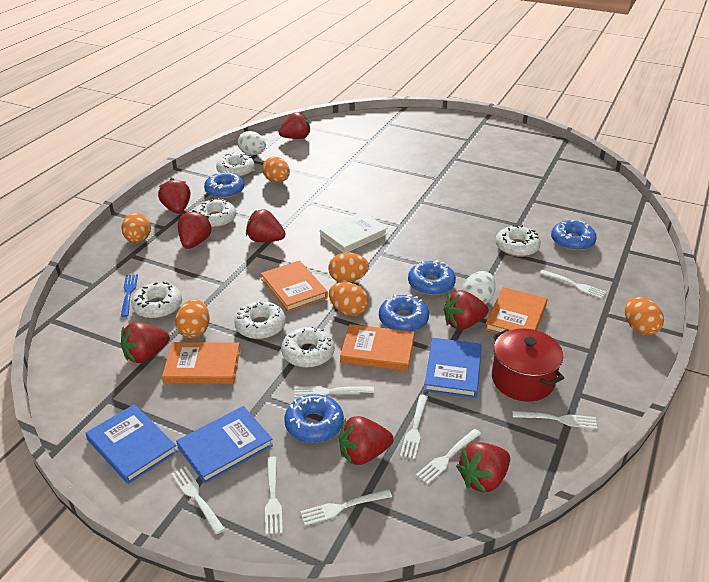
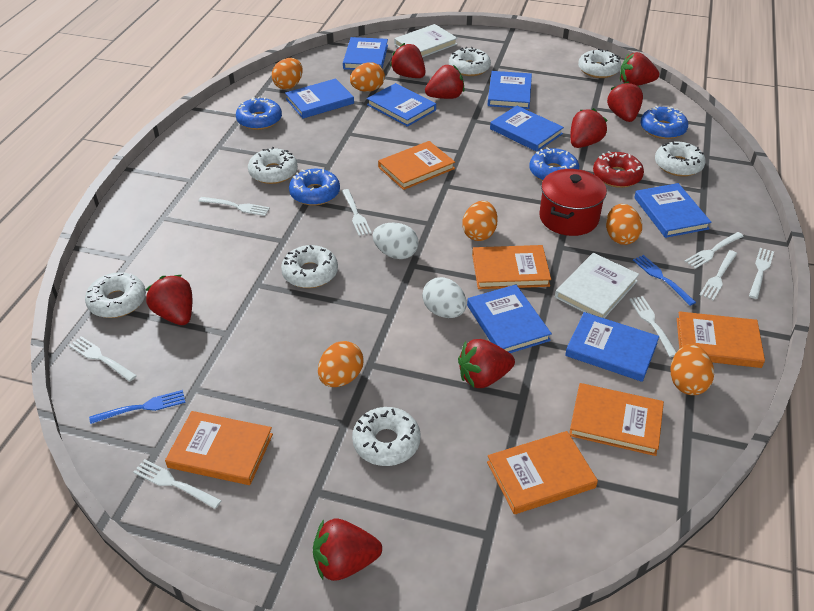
blue book: [86,404,178,484] [176,406,273,483] [424,338,482,398] = 3 -> [285,78,354,118] [343,37,388,70] [367,83,436,127] [467,284,552,353] [488,71,532,109] [490,106,564,152] [565,312,659,382] [634,183,712,238] = 8
blue donut: [204,171,244,199] [284,394,344,443] [379,294,429,331] [408,260,456,295] [551,220,597,251] = 5 -> [236,97,282,130] [289,169,340,206] [529,147,579,181] [640,106,688,139] = 4
blue fork: [121,274,138,317] = 1 -> [89,390,186,424] [633,255,696,306] = 2
orange book: [162,342,240,384] [261,261,328,312] [340,324,415,371] [485,287,547,333] = 4 -> [165,411,273,485] [378,141,455,190] [472,245,551,289] [487,431,598,514] [569,383,664,456] [677,311,765,368] = 6
red donut: none = 0 -> [593,151,644,188] = 1
white book: [320,211,388,253] = 1 -> [394,24,458,57] [555,253,639,318] = 2
white donut: [131,281,182,319] [195,198,236,228] [216,152,255,177] [234,301,286,339] [281,326,335,368] [495,225,541,257] = 6 -> [85,272,146,318] [248,147,298,184] [281,245,338,288] [352,407,421,466] [449,47,491,76] [578,49,621,78] [655,141,706,176] = 7

